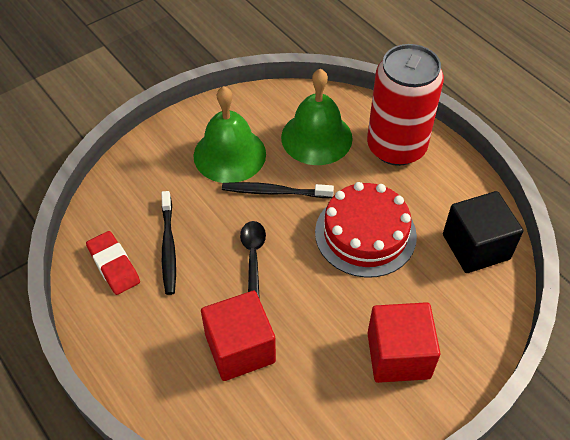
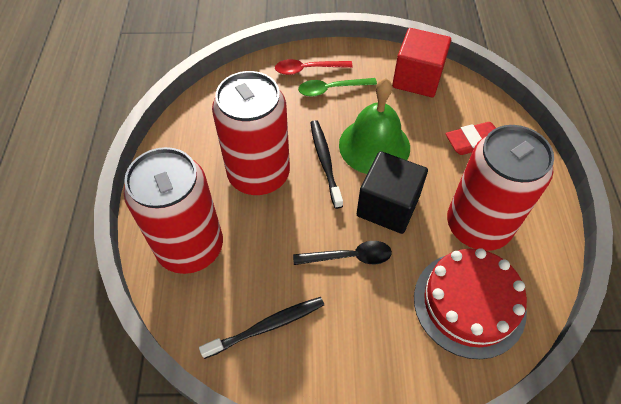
green bell: [193,86,266,183] [281,69,353,165] = 2 -> [339,78,410,174] = 1
green spoon: none = 0 -> [298,78,377,97] = 1
red can: [367,44,444,166] = 1 -> [124,147,223,274] [212,71,290,195] [447,125,554,251] = 3
red cube: [201,291,276,381] [367,302,440,383] = 2 -> [392,28,451,97] = 1
red spoon: none = 0 -> [275,59,353,75] = 1

